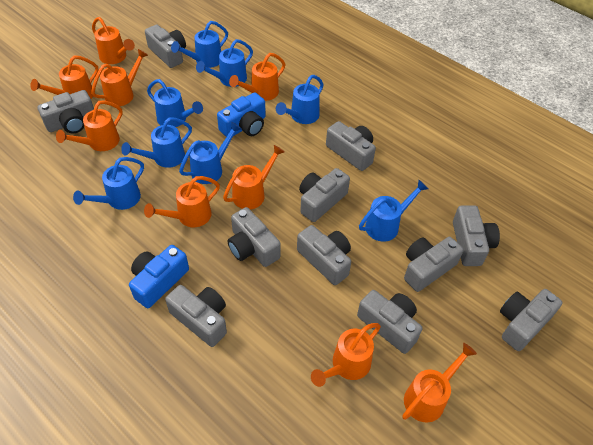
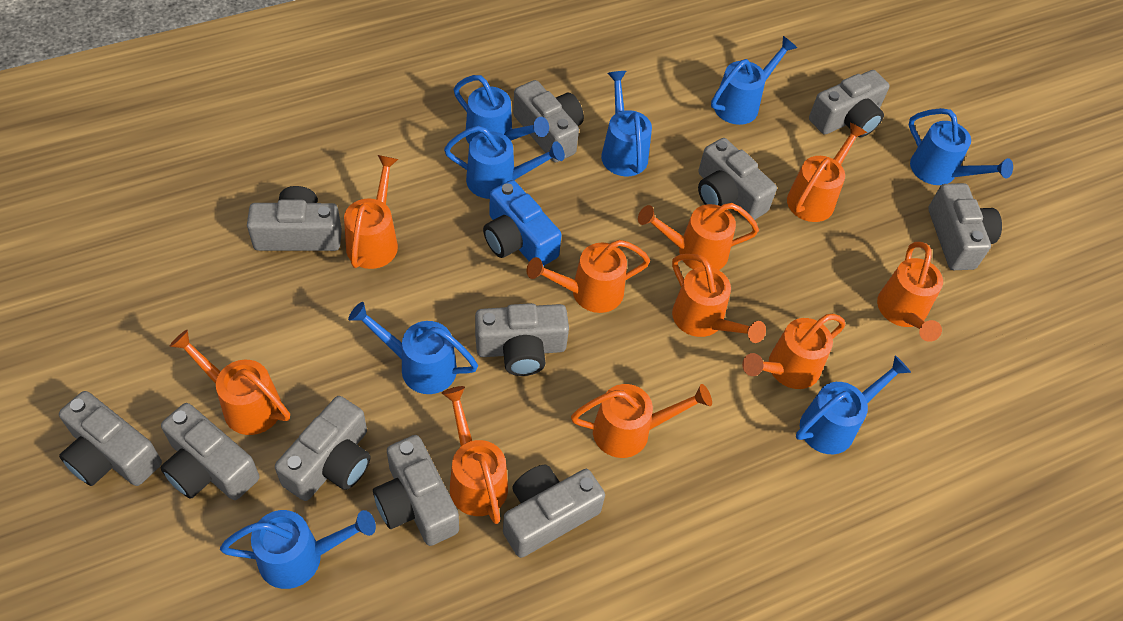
blue camera: [129,245,189,308] [217,92,266,137] = 2 -> [483,180,562,266] = 1
orange watering can: [30,55,98,99] [56,101,123,151] [91,49,148,106] [92,17,135,64] [144,176,220,227] [223,145,284,209] [229,53,286,101] [311,323,381,387] [402,343,477,423] = 9 -> [169,330,290,435] [344,155,398,269] [442,386,508,524] [527,240,650,313] [571,384,712,458] [638,203,759,270] [672,254,766,343] [742,314,845,389] [787,123,867,222] [877,242,943,342] = 10

